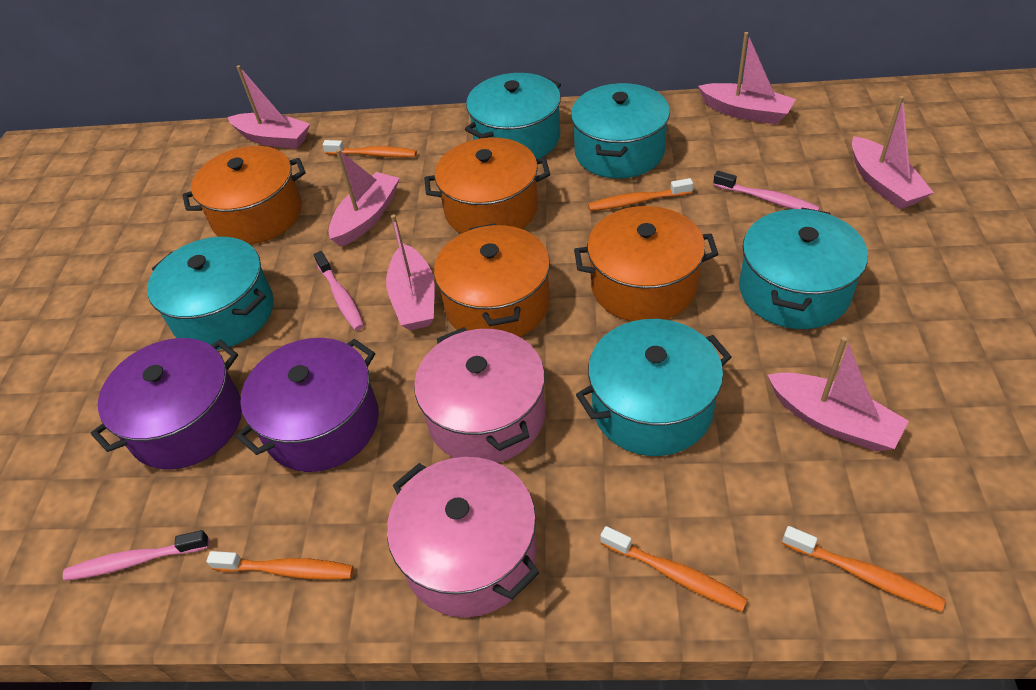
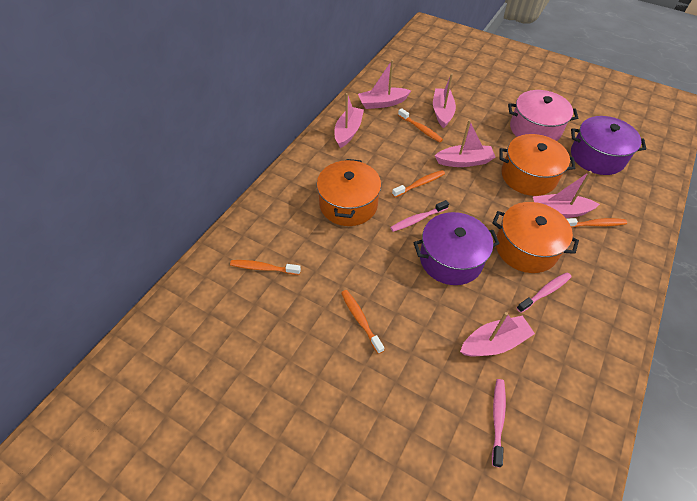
orange pot: [182,146,305,244] [424,137,550,234] [434,223,550,337] [574,206,718,321] = 4 -> [317,159,381,226] [492,202,579,273] [499,134,575,196] = 3
pink pot: [387,457,539,617] [414,327,545,463] = 2 -> [508,90,578,141] = 1
turquoise pot: [147,237,274,350] [465,73,561,159] [571,83,670,179] [576,319,732,456] [739,208,868,329] = 5 -> none = 0

